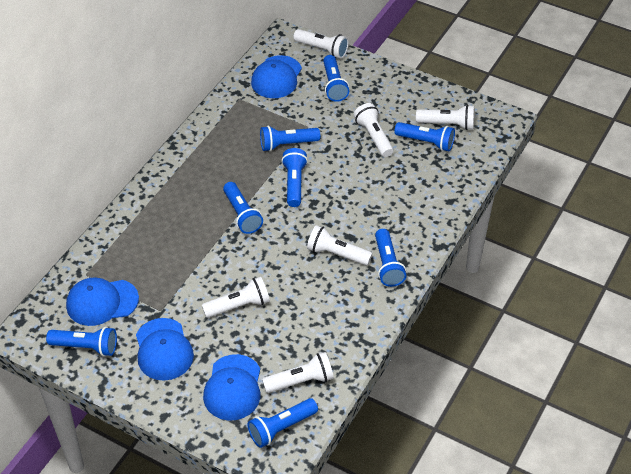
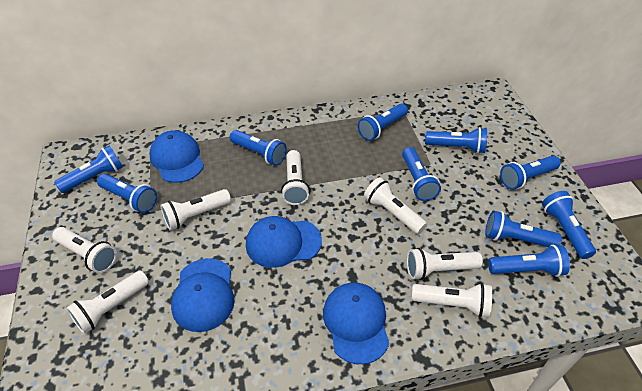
blue flashlight: [46,327,117,356] [223,182,263,234] [247,398,318,448] [260,126,320,151] [282,148,308,207] [323,55,349,102] [375,229,406,287] [394,122,455,151] = 8 -> [54,146,123,193] [97,174,157,213] [230,130,287,166] [358,104,408,141] [402,147,441,201] [425,127,487,154] [485,210,562,247] [488,245,570,277] [500,155,561,190] [542,191,596,259] = 10
white flashlight: [202,277,270,318] [262,352,334,393] [294,29,349,59] [307,225,372,265] [354,103,393,157] [416,105,474,130] = 6 -> [52,227,117,273] [66,271,149,334] [161,189,231,230] [281,150,310,205] [364,177,427,234] [407,248,483,280] [412,283,492,317] = 7

